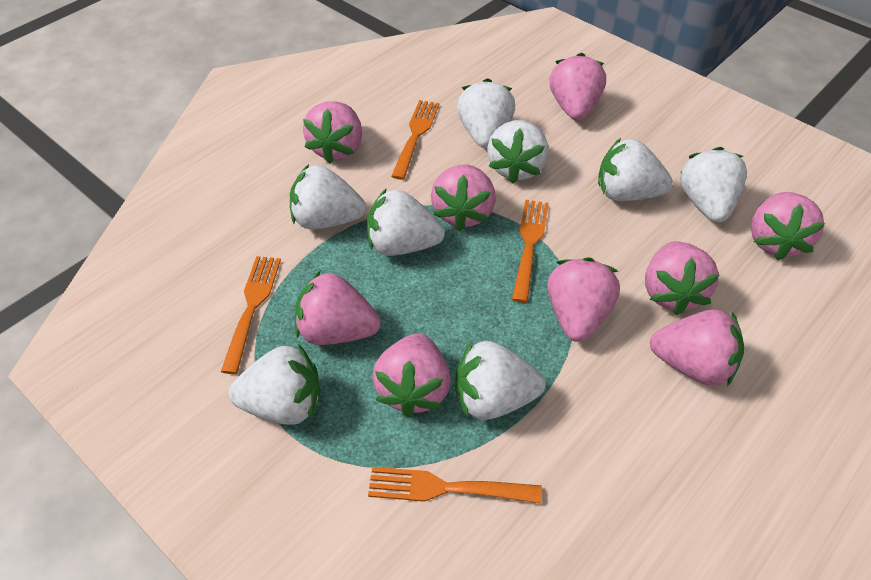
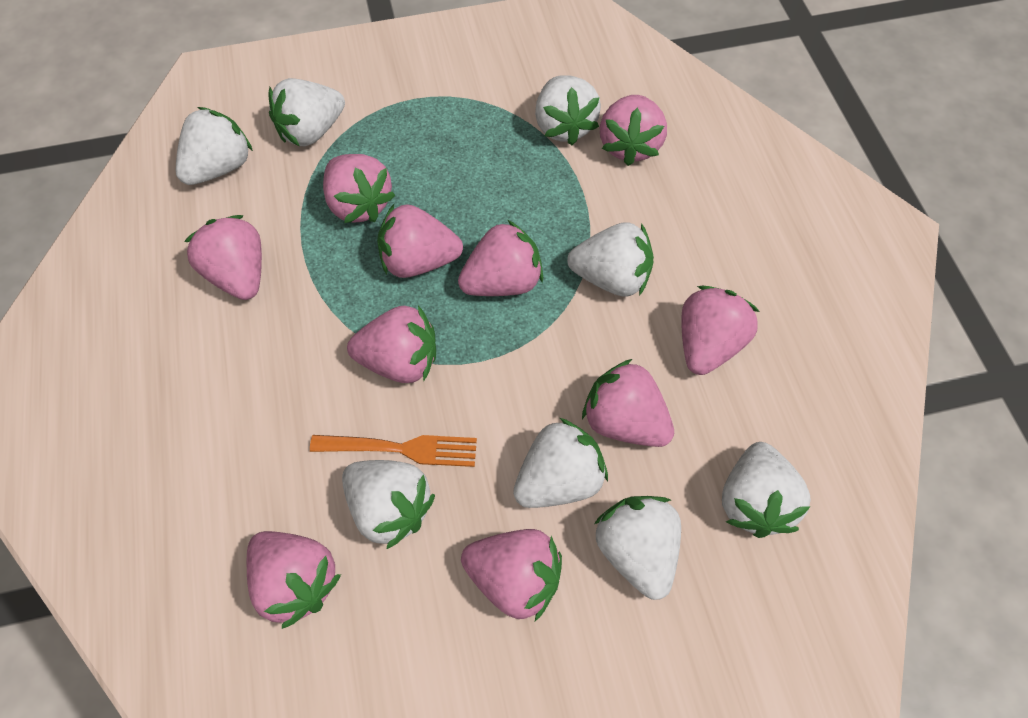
orange fork: [221,256,281,374] [368,467,542,504] [391,100,439,180] [512,200,549,303] = 4 -> [310,435,477,467] = 1
pink strawberry: [295,270,381,345] [303,101,362,163] [372,333,451,417] [431,164,496,231] [547,257,620,342] [549,53,606,120] [645,241,719,315] [650,309,744,386] [751,192,825,260] = 9 -> [184,215,262,300] [247,531,341,629] [323,154,395,223] [347,305,436,383] [377,204,463,278] [458,220,543,296] [461,529,562,621] [582,359,674,447] [600,95,667,166] [681,286,759,375] = 10

